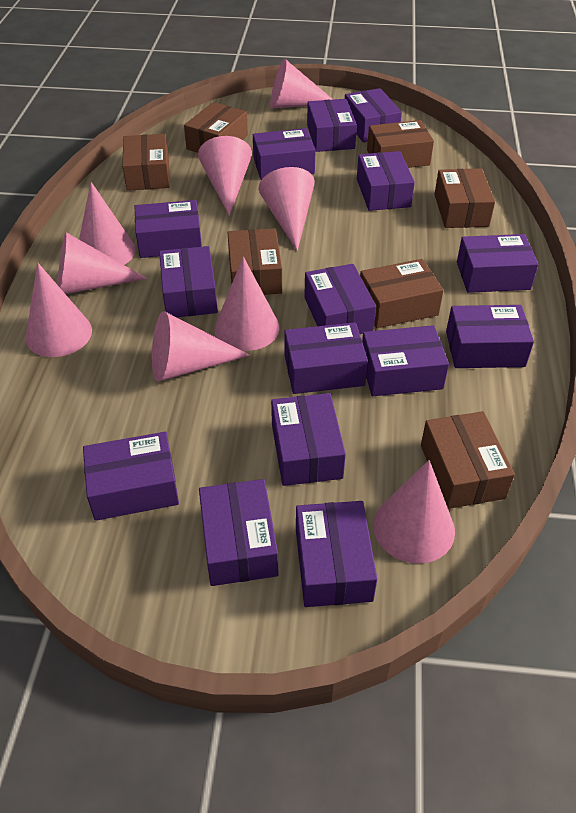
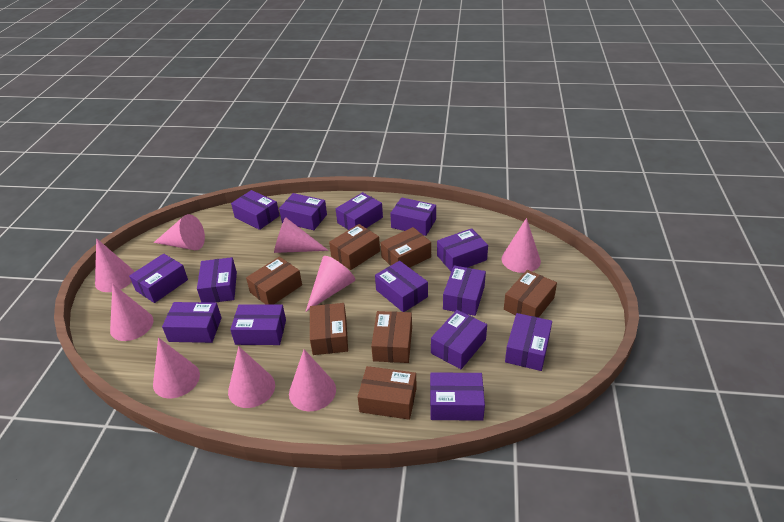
purple box: [83,432,179,521] [135,200,202,258] [159,246,218,317] [199,479,278,586] [253,128,316,180] [271,393,346,486] [284,322,368,394] [296,501,377,607] [304,264,376,334] [307,99,357,152] [345,88,402,143] [357,151,415,211] [362,325,449,396] [446,305,534,368] [457,234,539,293] = 15 -> [129,254,188,303] [162,302,222,343] [197,257,237,303] [230,304,286,345] [231,190,280,230] [279,193,327,230] [336,192,383,230] [375,261,428,312] [390,197,436,236] [430,373,485,421] [431,310,487,369] [437,228,488,271] [443,265,486,316] [505,313,552,371] = 14

